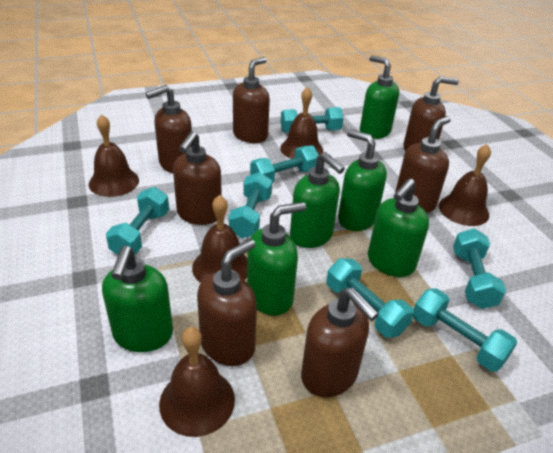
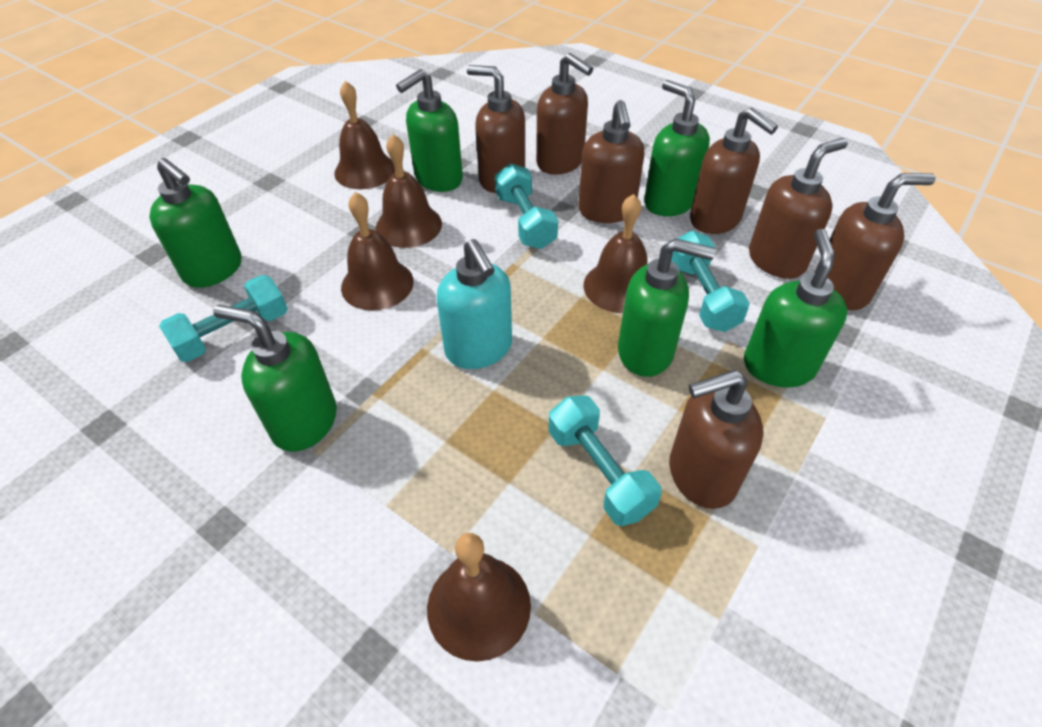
turquoise dumbbell: [106,187,169,255] [229,172,272,238] [250,145,319,183] [281,107,343,133] [326,258,414,338] [413,288,517,372] [453,228,506,309] = 7 -> [159,275,288,362] [495,163,558,249] [548,395,661,526] [671,231,750,332] = 4
turquoise soap dispenser: none = 0 -> [437,239,512,369] = 1

